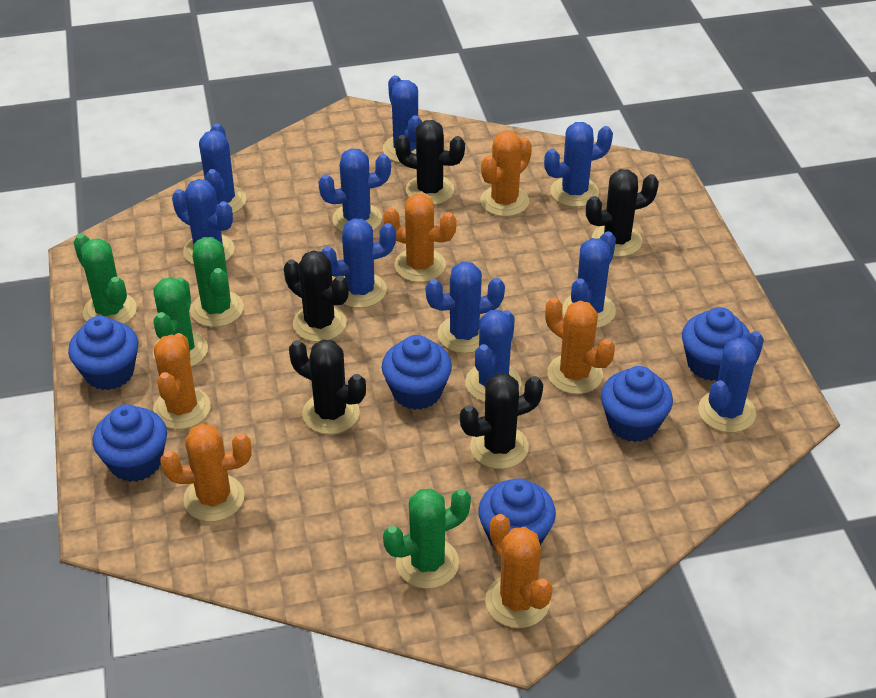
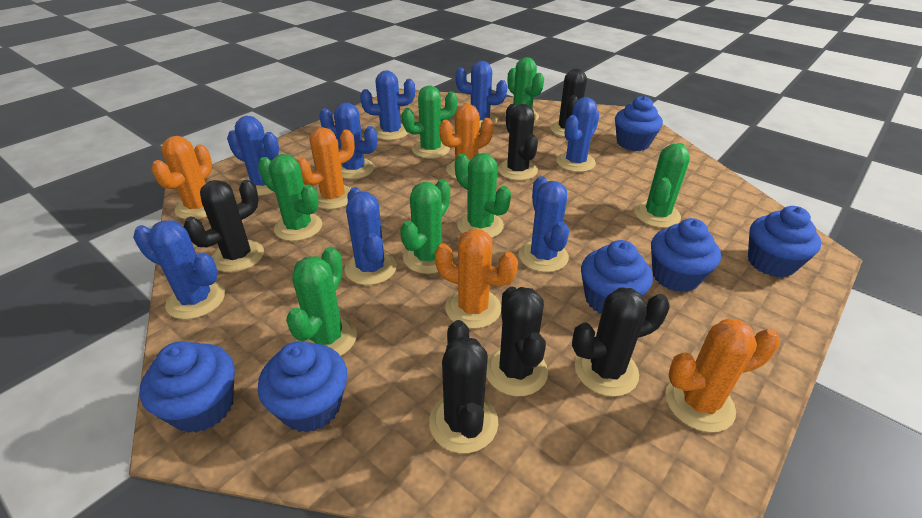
black cactus: [284,250,349,342] [289,340,366,434] [395,120,465,205] [460,373,543,469] [586,169,659,257] = 5 -> [184,180,264,272] [429,320,498,453] [486,287,548,396] [498,104,538,181] [550,69,587,137] [572,287,670,397] = 6
blue cactus: [172,179,235,265] [199,124,246,213] [318,148,391,232] [321,218,396,308] [383,75,422,163] [426,262,505,353] [465,310,521,402] [544,122,613,207] [562,231,616,328] [698,331,764,433] = 10 -> [133,220,225,319] [227,116,279,196] [319,102,378,179] [345,187,397,285] [360,70,415,140] [455,61,507,128] [518,176,569,272] [556,97,599,172] = 8
green cactus: [73,234,137,324] [153,277,208,367] [190,237,244,327] [383,489,471,589] = 4 -> [258,154,322,241] [286,247,357,356] [400,179,450,274] [402,86,457,159] [455,153,511,238] [505,57,544,122] [634,143,690,228] = 7
orange cactus: [153,333,211,430] [161,423,251,522] [383,194,457,282] [480,131,532,217] [485,514,553,628] [545,298,615,394] = 6 -> [151,136,212,219] [297,127,355,209] [435,229,518,329] [439,104,493,179] [665,319,780,432] = 5

